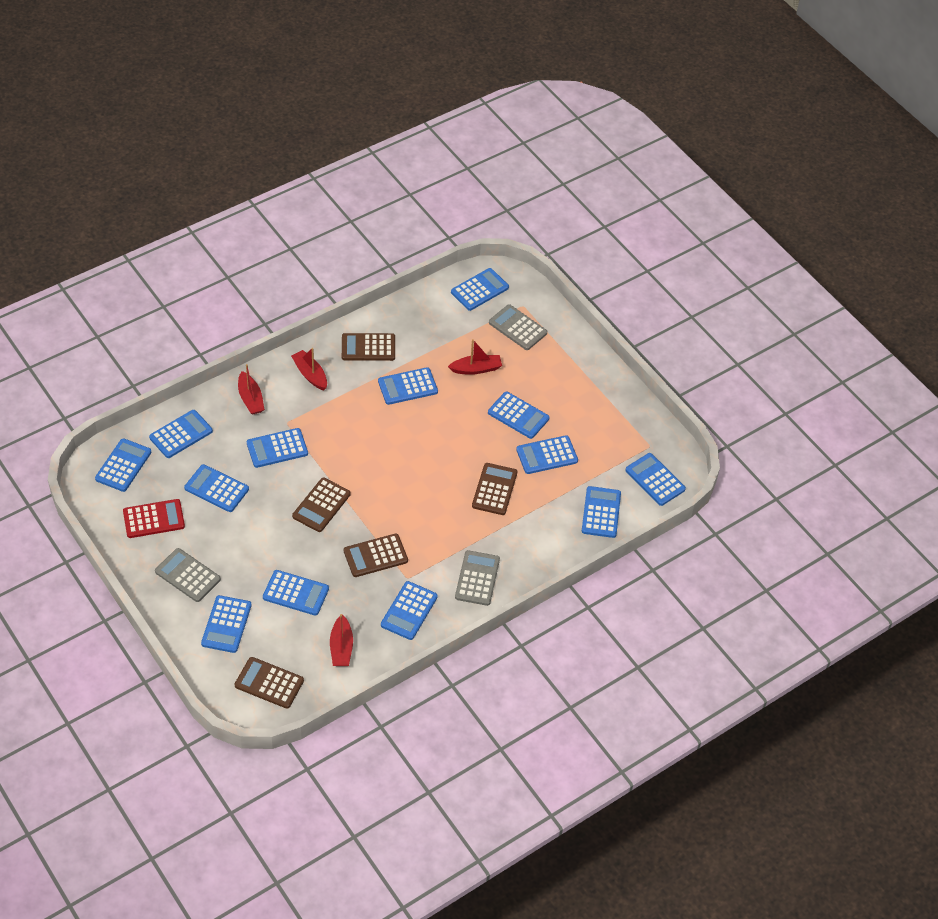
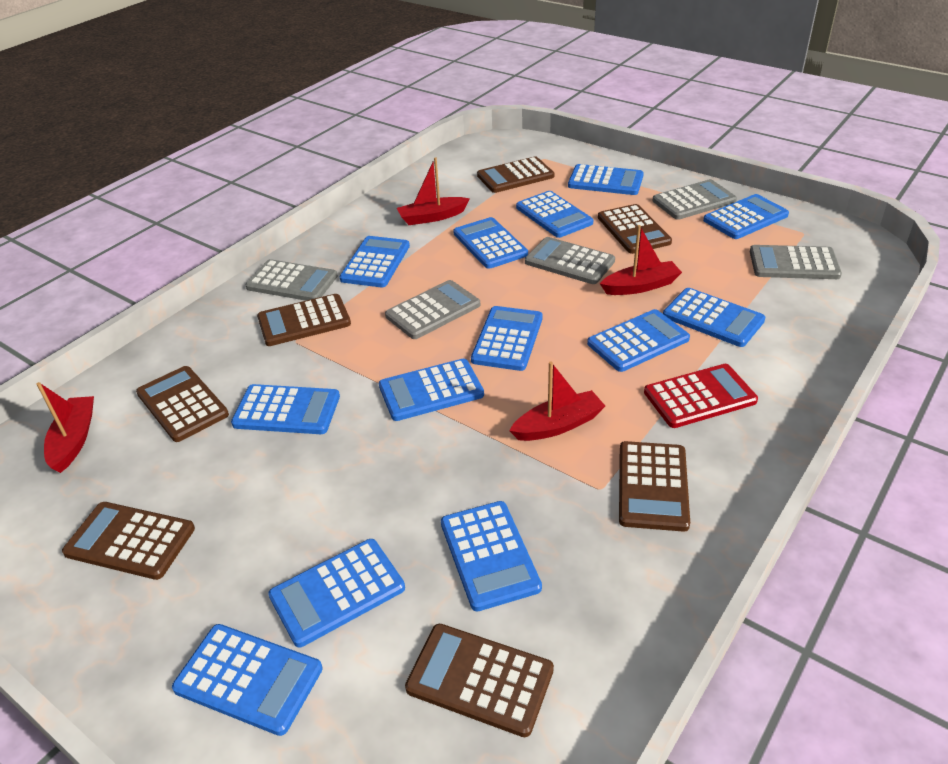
brown calculator: [235,657,304,708] [292,478,351,532] [342,333,395,361] [344,534,408,577] [472,463,517,515] = 5 -> [62,502,195,580] [136,366,229,442] [257,294,351,346] [405,624,554,737] [477,156,554,193] [598,204,672,254] [619,441,690,532] = 7
grey calculator: [155,548,221,602] [455,550,500,606] [489,304,547,350] = 3 -> [245,259,338,301] [385,280,480,339] [525,237,615,284] [652,179,737,220] [750,245,842,279] = 5

